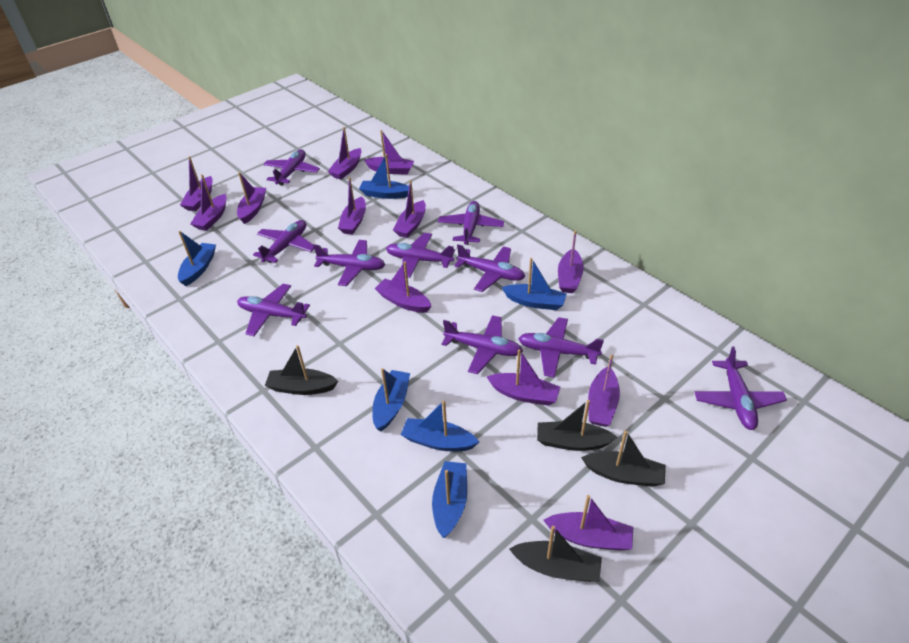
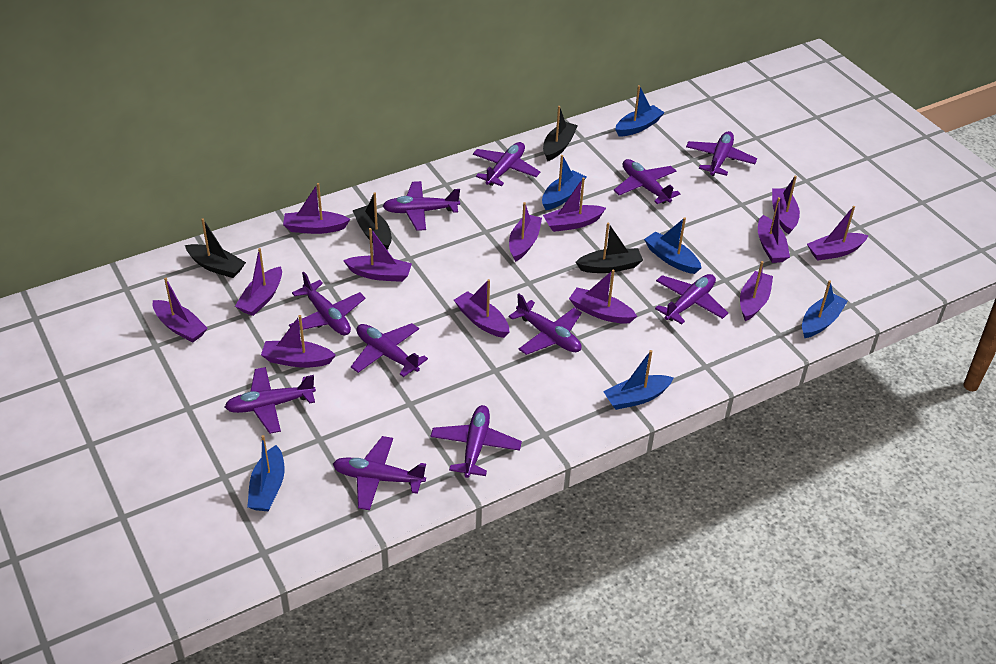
purple boat: [180,156,213,211] [190,174,226,231] [237,172,266,224] [328,127,361,179] [338,177,366,235] [364,130,414,175] [375,261,432,313] [393,180,426,238] [487,349,560,406] [543,495,633,551] [558,231,584,293] [588,355,620,427] = 12 -> [152,278,208,343] [235,248,282,316] [261,315,336,368] [283,183,350,234] [343,228,412,282] [454,279,509,338] [509,202,542,262] [543,177,606,232] [569,270,637,324] [740,261,773,321] [758,197,790,263] [772,176,800,235] [807,206,869,261] = 13
purple plane: [237,284,310,336] [253,220,314,263] [263,149,320,186] [313,240,385,286] [386,233,455,278] [438,201,504,245] [442,315,523,374] [454,244,525,292] [518,317,604,378] [695,346,787,430] = 10 -> [225,367,316,434] [289,272,365,335] [333,436,426,510] [351,323,428,377] [383,181,460,231] [431,405,522,478] [473,142,540,186] [509,294,582,355] [613,159,680,204] [655,274,728,324] [686,131,757,176] = 11

